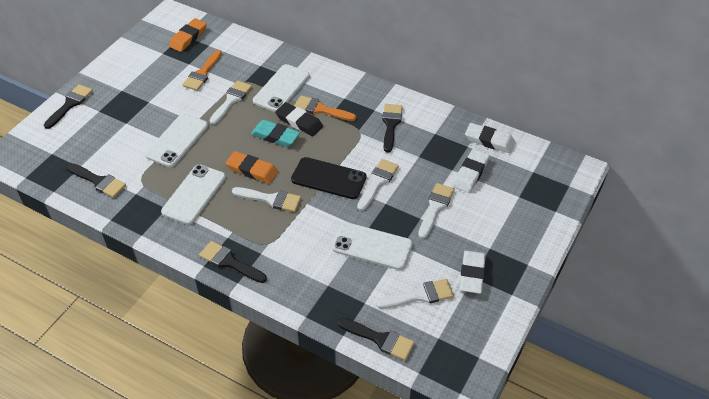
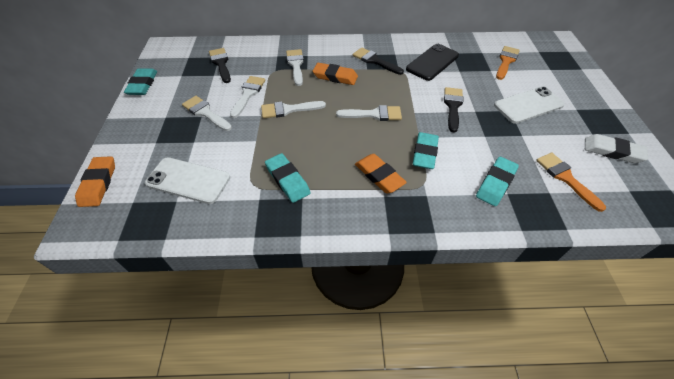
black brush: [44,84,93,129] [66,163,126,198] [199,241,267,283] [337,318,415,360] [382,104,403,152] = 5 -> [209,48,231,83] [353,47,404,75] [444,87,464,133] = 3
black eraser: [275,102,323,136] = 1 -> none = 0
orange eraser: [169,18,207,52] [226,151,278,184] = 2 -> [75,156,115,207] [313,63,358,85] [355,154,407,193] = 3
turquoise eraser: [251,120,300,147] = 1 -> [124,69,157,95] [265,153,310,203] [413,132,439,169] [476,157,519,206] = 4
white eraser: [453,149,490,193] [460,250,486,294] [465,123,515,153] = 3 -> [585,134,649,163] = 1
white phone: [145,114,208,167] [161,165,226,225] [253,64,310,112] [332,222,413,270] = 4 -> [145,157,230,204] [494,87,565,124] = 2

